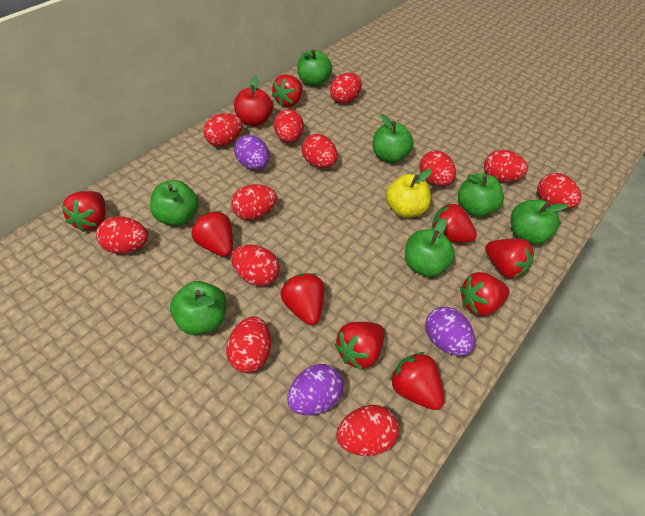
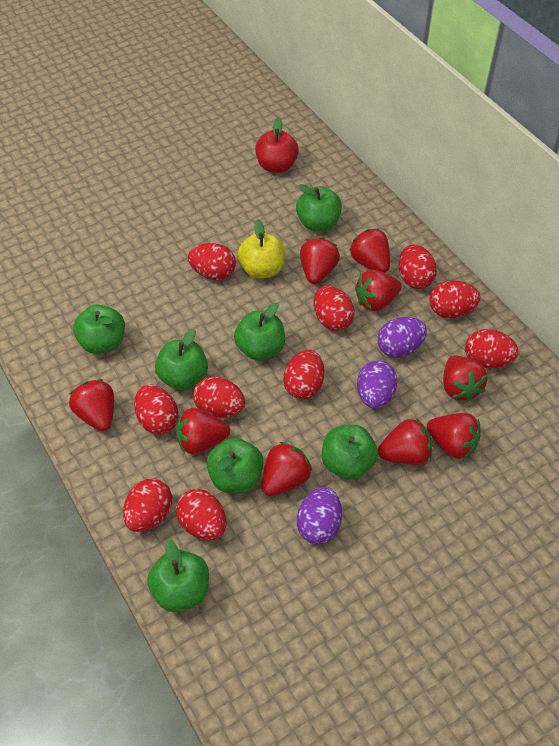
red egg: [96,217,148,254] [203,113,242,147] [226,316,271,373] [231,184,277,220] [231,245,280,286] [274,109,304,143] [302,134,337,168] [330,73,362,104] [336,405,399,456] [419,151,456,186] [484,150,528,182] [537,173,581,209] = 12 -> [123,478,172,532] [134,384,178,434] [176,489,226,540] [188,243,236,280] [193,376,245,418] [283,350,324,399] [313,286,355,331] [399,244,437,289] [429,280,480,318] [465,329,519,368] = 10

